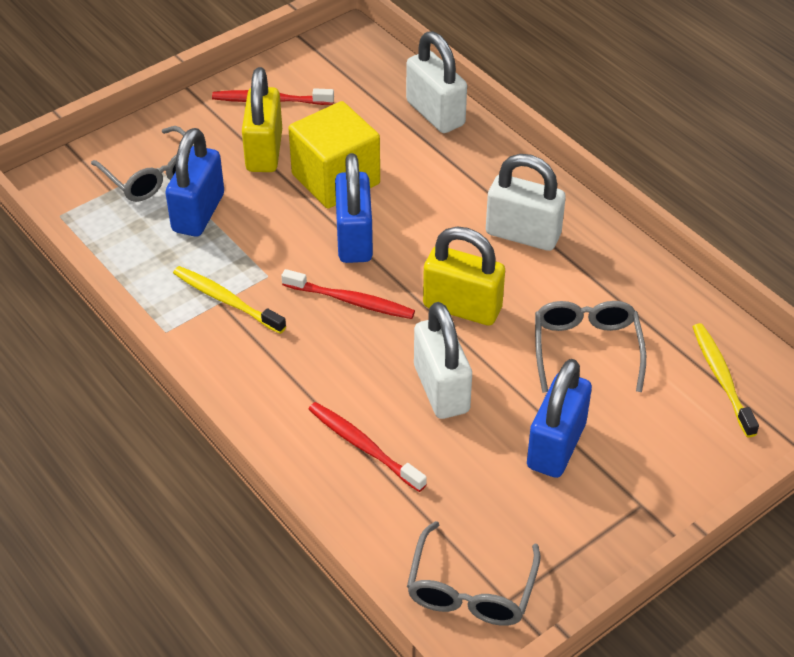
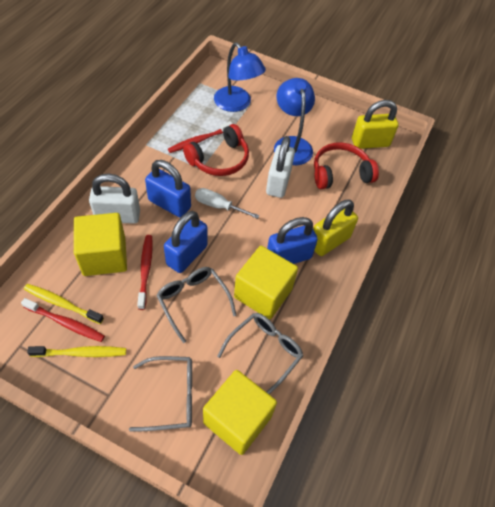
blue lamp: none = 0 -> [214,43,266,112] [274,78,315,165] = 2
red headphones: none = 0 -> [183,124,249,176] [314,143,379,189] = 2
white padlock: [406,31,467,133] [414,302,472,419] [486,154,566,251] = 3 -> [89,174,140,224] [266,136,295,198] = 2
white screwdriver: none = 0 -> [195,188,259,219] = 1
yellow cube: [288,101,380,208] = 1 -> [74,213,127,276] [203,370,277,455] [234,246,298,319] = 3

